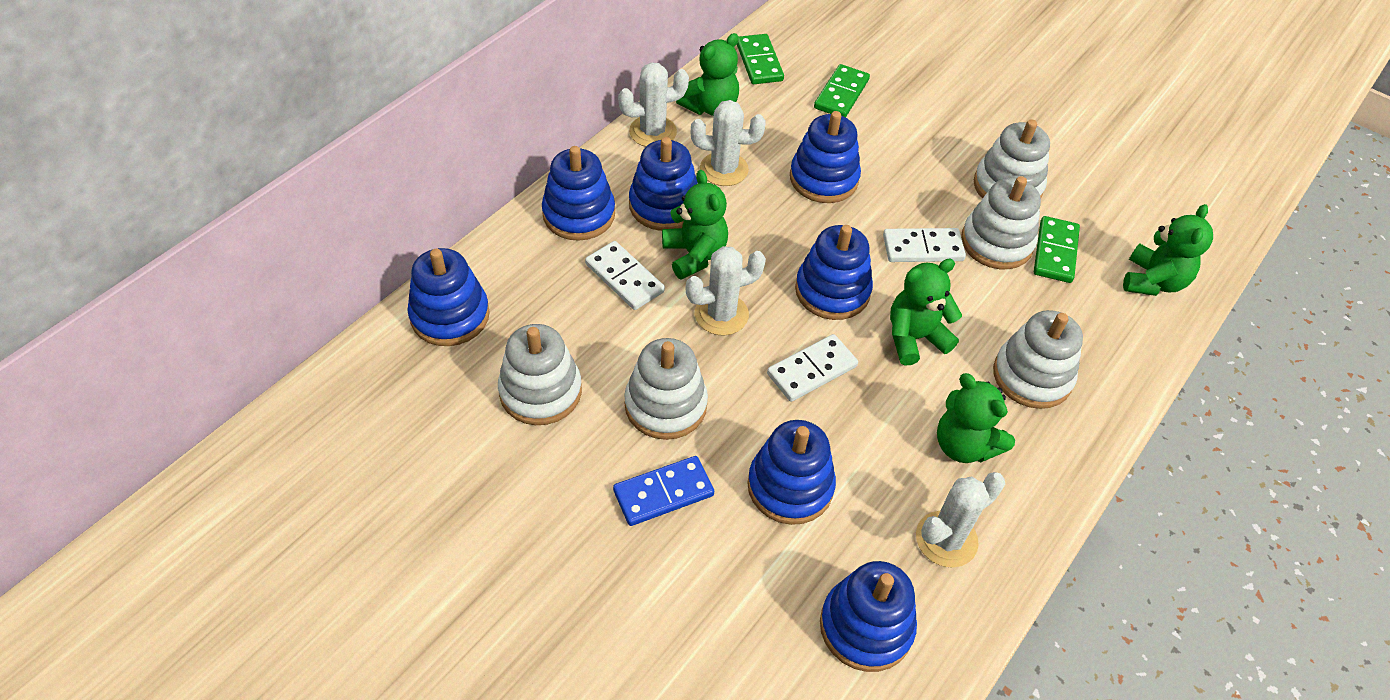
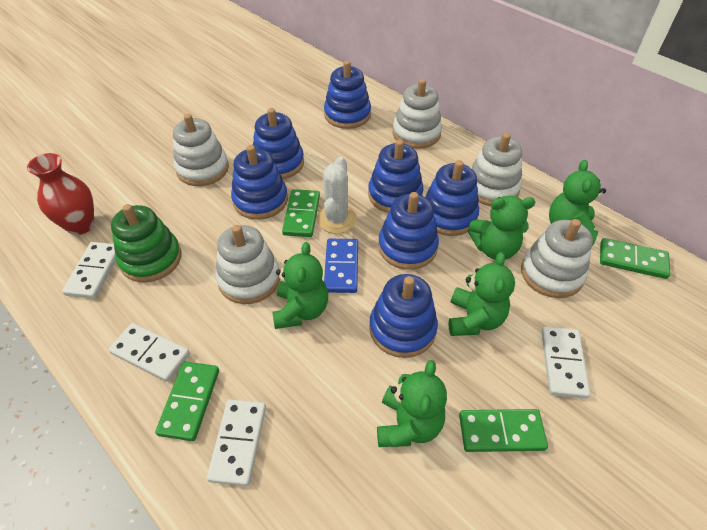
green domino: [737,34,784,84] [814,64,870,118] [1034,216,1080,283] = 3 -> [155,361,219,441] [282,189,320,237] [459,409,548,452] [600,238,671,279] = 4
green stacking toy: none = 0 -> [111,204,181,282] = 1
red vase: none = 0 -> [27,153,94,235] = 1
white cactus: [618,62,689,147] [686,246,766,336] [691,100,766,186] [916,472,1005,568] = 4 -> [317,157,357,234] = 1
white domino: [585,241,665,310] [767,334,858,402] [883,228,966,262] = 3 -> [62,242,116,299] [109,323,190,382] [207,399,266,486] [541,326,590,399] = 4

